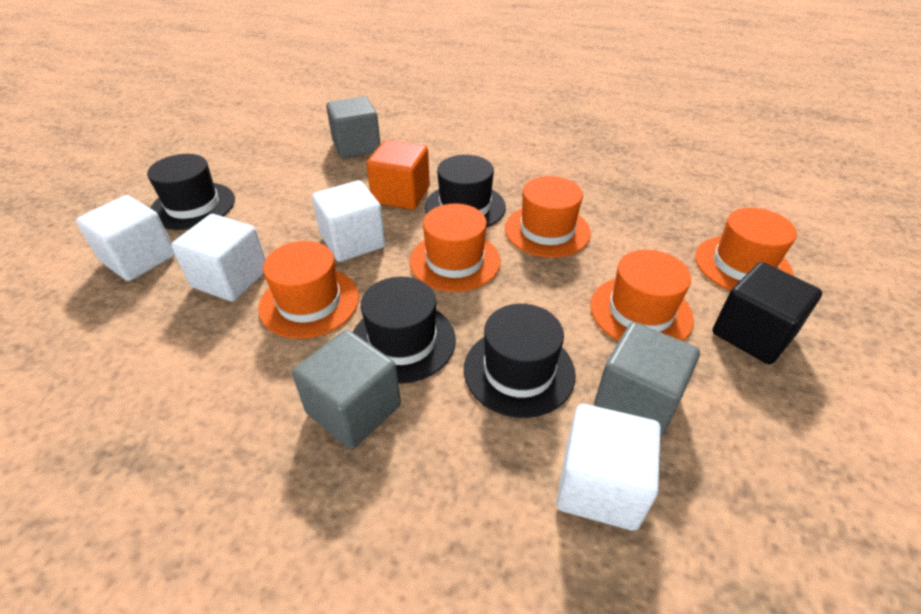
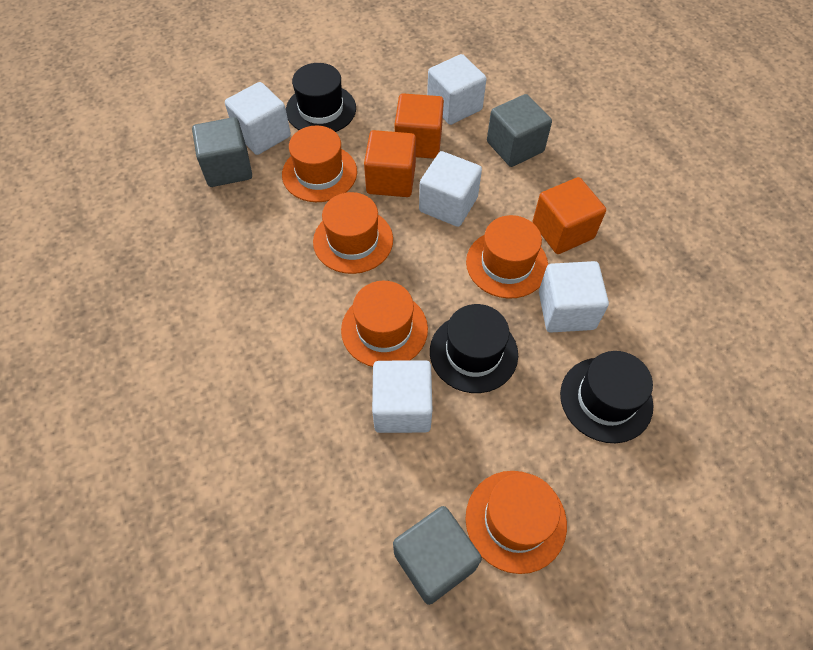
black cube: [712,262,822,364] = 1 -> none = 0
black hat: [147,154,235,230] [353,277,456,384] [425,155,506,228] [464,304,576,418] = 4 -> [286,63,356,132] [430,304,518,393] [560,351,653,443] = 3
orange cube: [366,140,430,210] = 1 -> [364,130,416,197] [395,93,444,159] [533,177,606,254] = 3
white cube: [76,195,175,281] [171,214,266,301] [312,180,386,262] [557,404,661,531] = 4 -> [225,82,291,155] [372,360,432,433] [419,151,482,227] [427,54,486,125] [539,261,609,333] = 5

